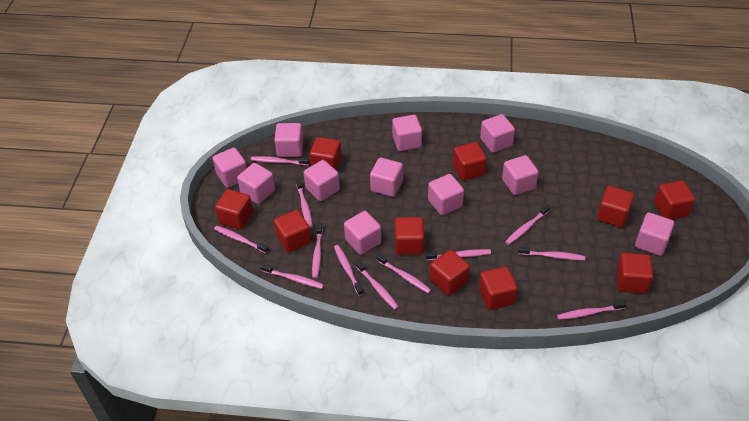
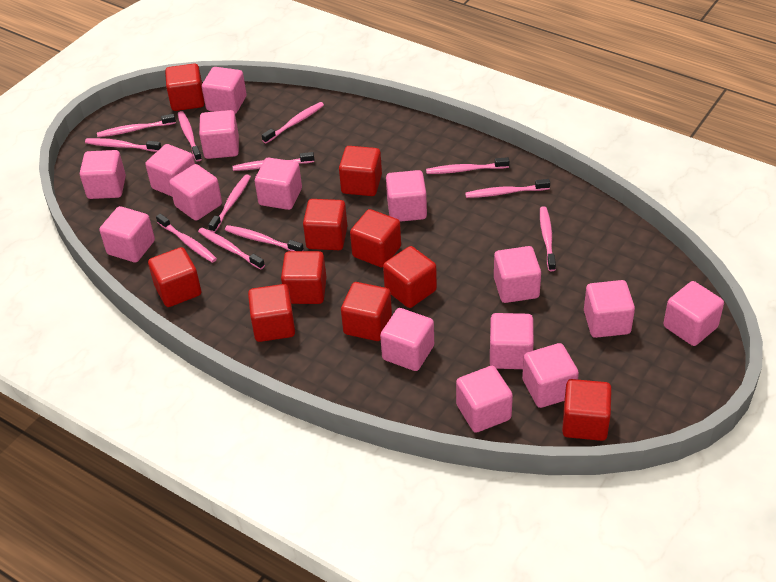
pink cube: [212,148,247,188] [237,163,275,204] [274,123,303,157] [303,160,340,201] [344,211,382,255] [370,157,403,197] [392,115,422,151] [428,174,464,215] [480,114,515,153] [502,155,539,195] [635,213,674,256] = 11 -> [80,150,126,199] [99,206,155,262] [145,144,195,196] [169,164,222,221] [199,110,239,159] [202,67,246,114] [255,158,302,210] [380,308,434,371] [386,170,427,222] [456,366,513,433] [490,313,534,369] [494,246,541,303] [522,343,579,408] [584,280,635,338] [663,281,724,346] = 15

